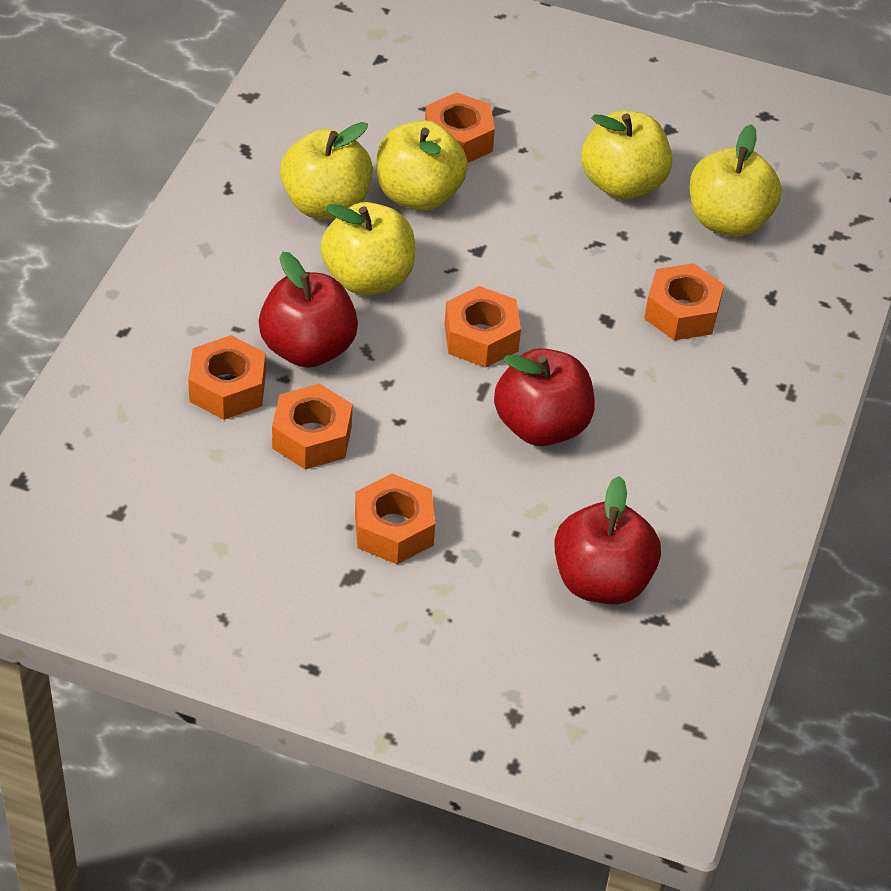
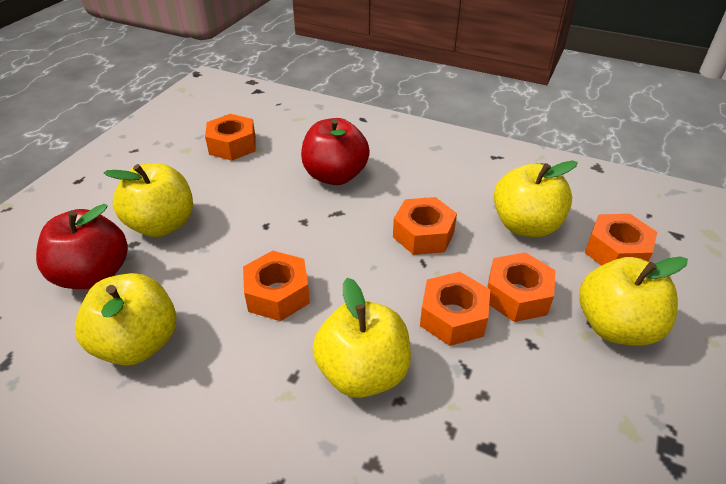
red apple: [259,251,358,368] [494,348,595,446] [554,476,661,604] = 3 -> [36,204,128,289] [301,118,370,185] = 2

